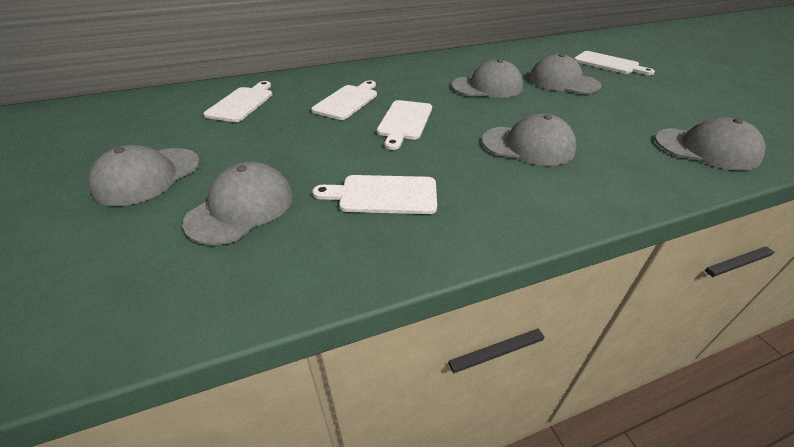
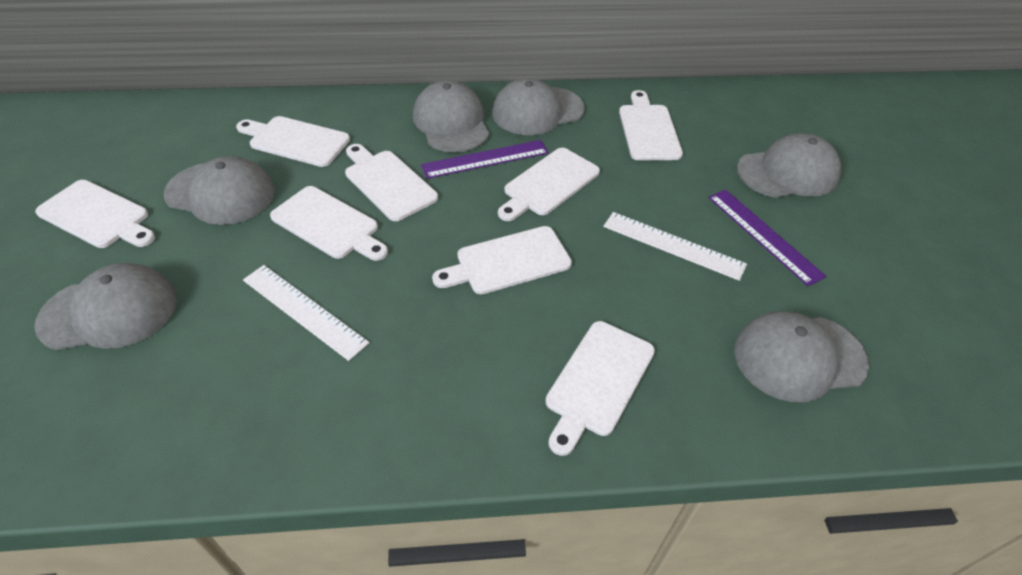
purple ruler: none = 0 -> [421,140,549,179] [708,190,826,286] = 2
white cutting board: [203,81,272,122] [311,80,377,120] [313,175,437,214] [377,100,432,150] [574,51,655,75] = 5 -> [35,180,155,248] [236,116,350,167] [270,186,388,261] [345,144,438,221] [432,226,572,294] [498,148,600,221] [546,321,655,456] [619,90,683,161] = 8
white ruler: none = 0 -> [243,265,369,361] [603,212,747,281] = 2

